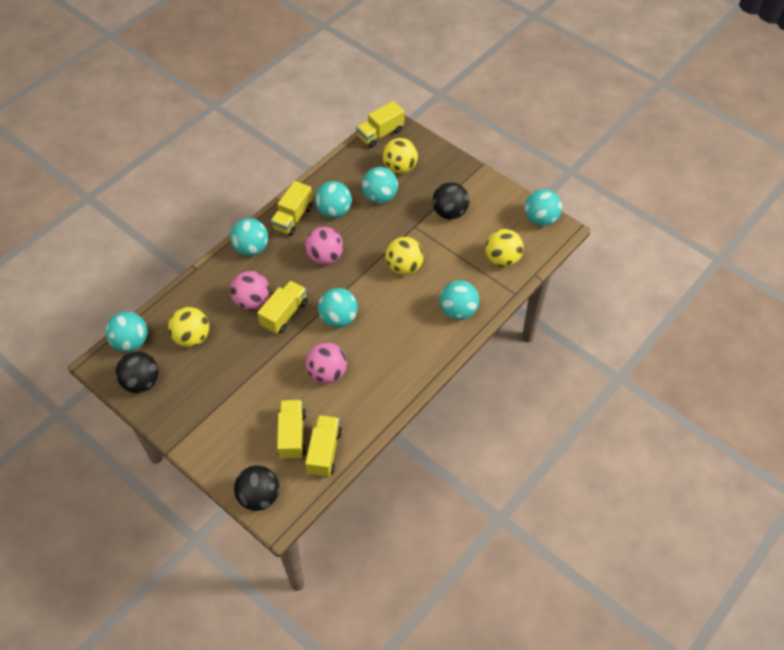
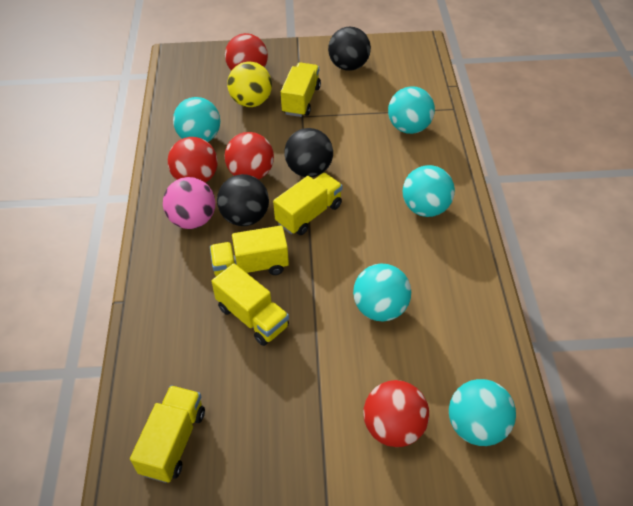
pink ball: [230,271,270,310] [305,227,343,265] [306,342,347,384] = 3 -> [163,177,215,229] = 1
red ball: none = 0 -> [168,137,218,183] [225,33,268,71] [225,132,274,180] [364,380,429,447] = 4
turquoise ball: [105,312,147,352] [230,218,268,256] [315,181,352,218] [318,288,358,328] [362,167,398,204] [440,280,479,320] [525,189,562,226] = 7 -> [173,97,220,142] [353,263,411,322] [388,86,435,134] [402,165,455,217] [449,379,516,446] = 5
yellow ball: [168,307,209,347] [382,138,418,174] [385,237,424,275] [485,229,524,267] = 4 -> [227,62,272,107] = 1

